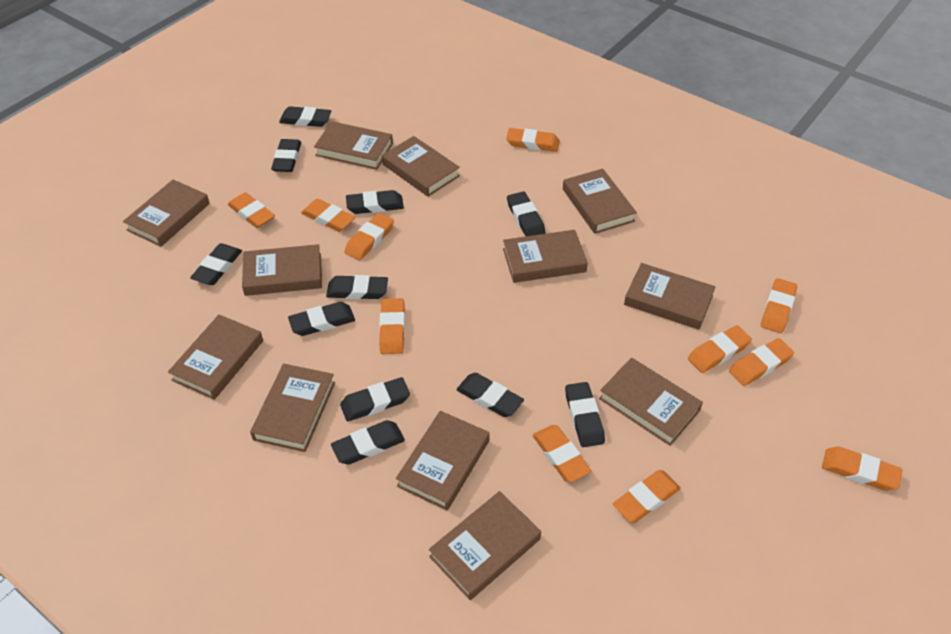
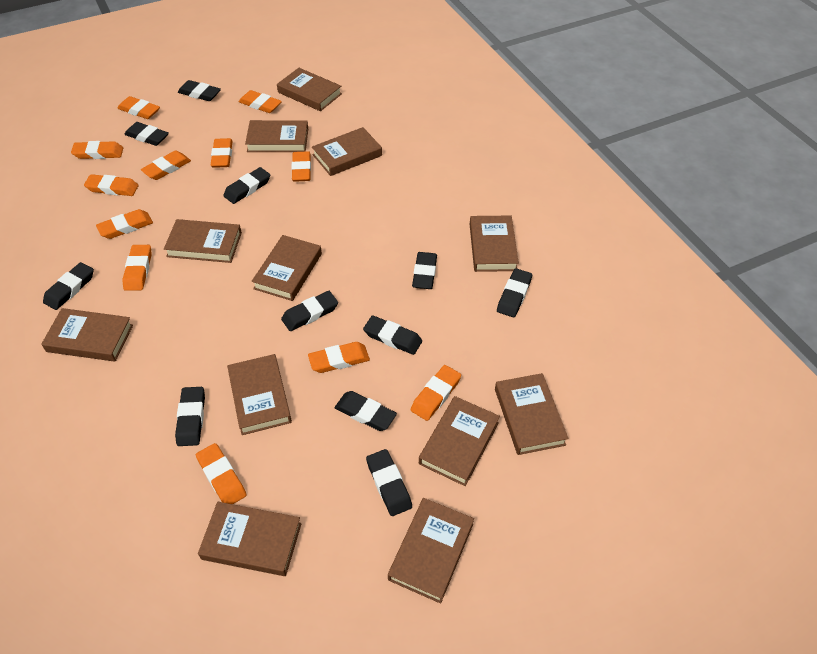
orange eraser: [228,192,275,228] [301,199,355,232] [344,213,394,260] [379,298,405,354] [506,128,560,152] [533,425,591,482] [613,470,681,523] [688,325,752,373] [729,338,794,386] [761,278,797,333] [822,447,902,491] = 11 -> [71,141,123,159] [84,174,139,196] [96,209,153,239] [117,96,160,119] [122,245,152,291] [141,151,191,180] [196,443,247,504] [211,138,233,168] [239,90,282,113] [291,151,311,182] [308,342,370,373] [411,365,461,421] = 12

